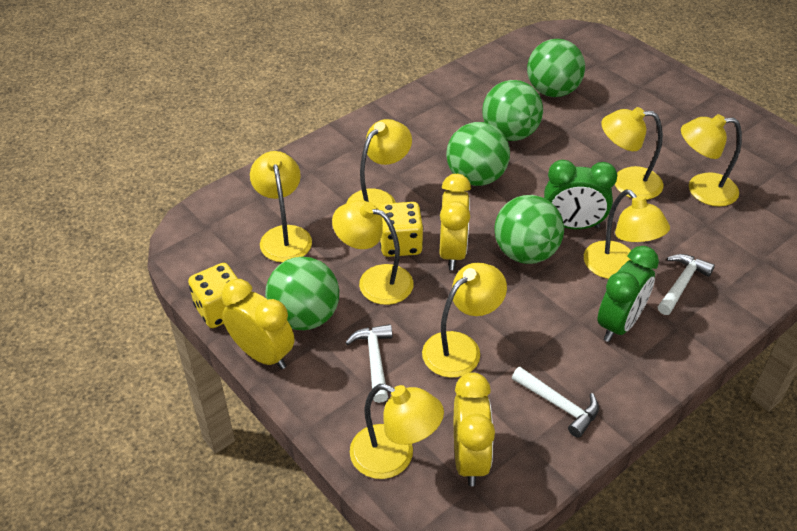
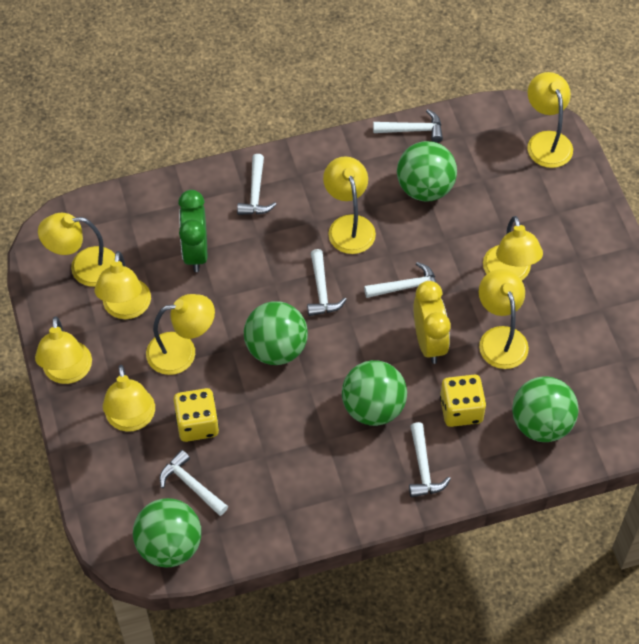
green clock: [544,160,617,229] [598,246,659,342] = 2 -> [178,190,207,272] = 1
white hammer: [345,324,392,403] [512,367,599,438] [658,254,715,315] = 3 -> [159,450,228,516] [237,154,277,215] [307,249,347,316] [364,262,437,298] [373,109,443,143] [409,422,451,497] = 6
yellow clock: [221,279,295,369] [439,174,471,270] [454,372,495,486] = 3 -> [413,281,451,364] = 1
yellow lamp: [250,151,312,262] [332,200,414,305] [347,119,412,210] [350,384,444,479] [422,263,507,378] [584,190,670,279] [601,107,663,200] [681,114,742,207] = 8 -> [35,316,92,384] [38,213,115,287] [95,251,151,319] [103,365,155,432] [146,294,215,375] [323,156,376,254] [479,269,529,369] [483,216,543,280] [527,72,573,168] = 9

